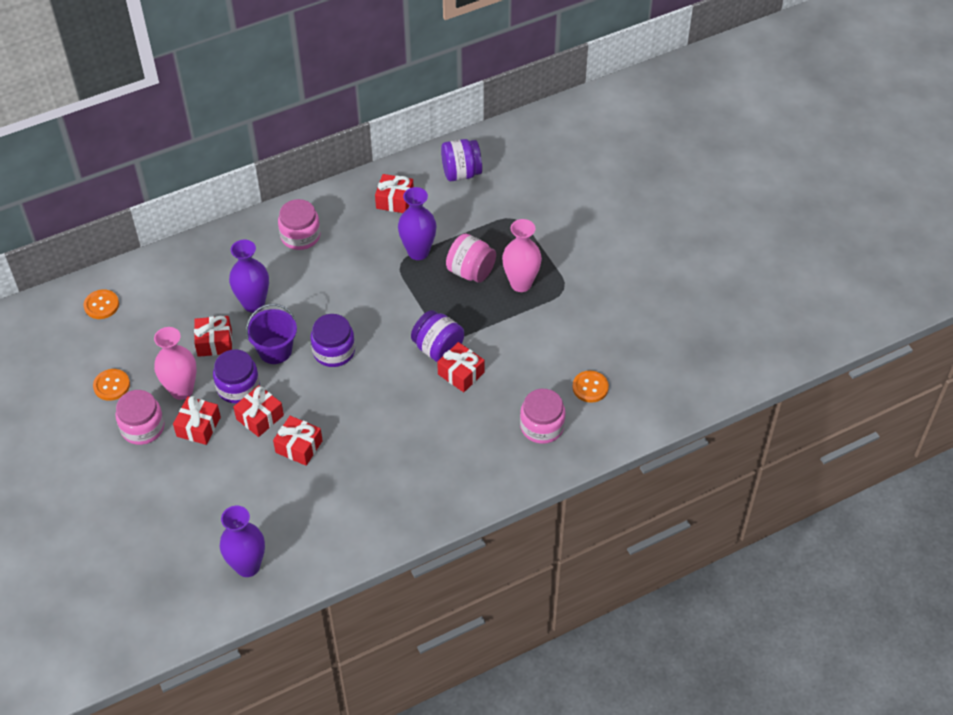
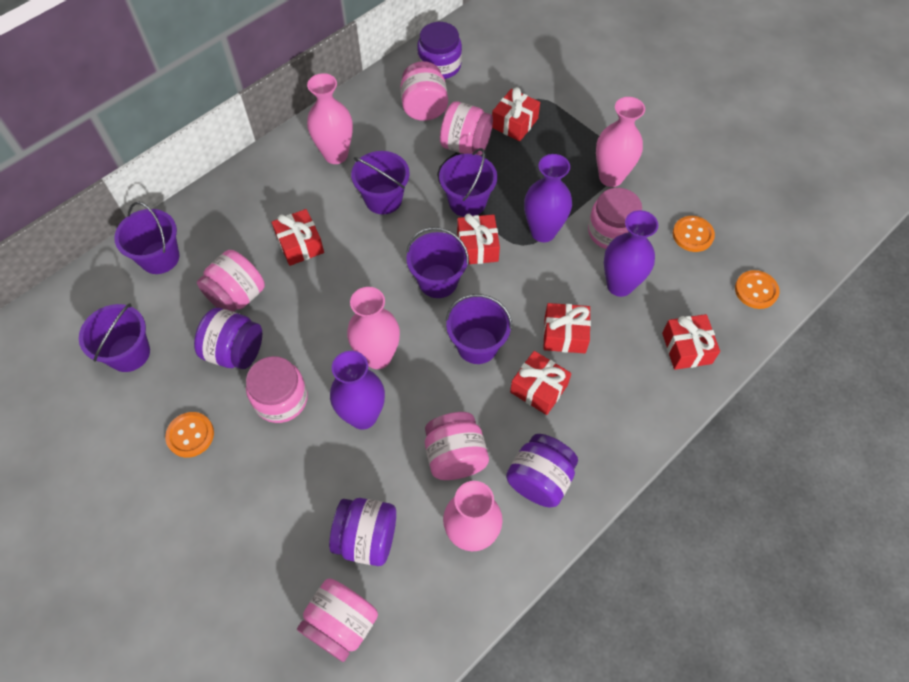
pink jar: [115,390,165,445] [278,199,321,250] [446,233,496,283] [520,389,566,444] = 4 -> [197,250,265,312] [246,356,308,423] [297,578,378,662] [400,61,448,121] [425,412,489,480] [440,101,493,155] [588,188,642,249] = 7
pink vase: [154,327,197,400] [502,219,542,292] = 2 -> [307,73,353,164] [347,287,400,369] [443,481,503,551] [596,97,645,187] = 4
purple bucket: [246,304,297,364] = 1 -> [79,304,150,372] [114,202,179,274] [351,151,410,214] [406,227,469,298] [439,148,497,217] [446,294,512,364] = 6

